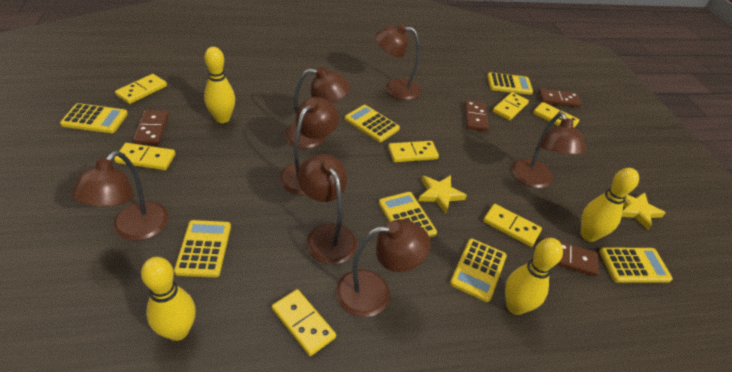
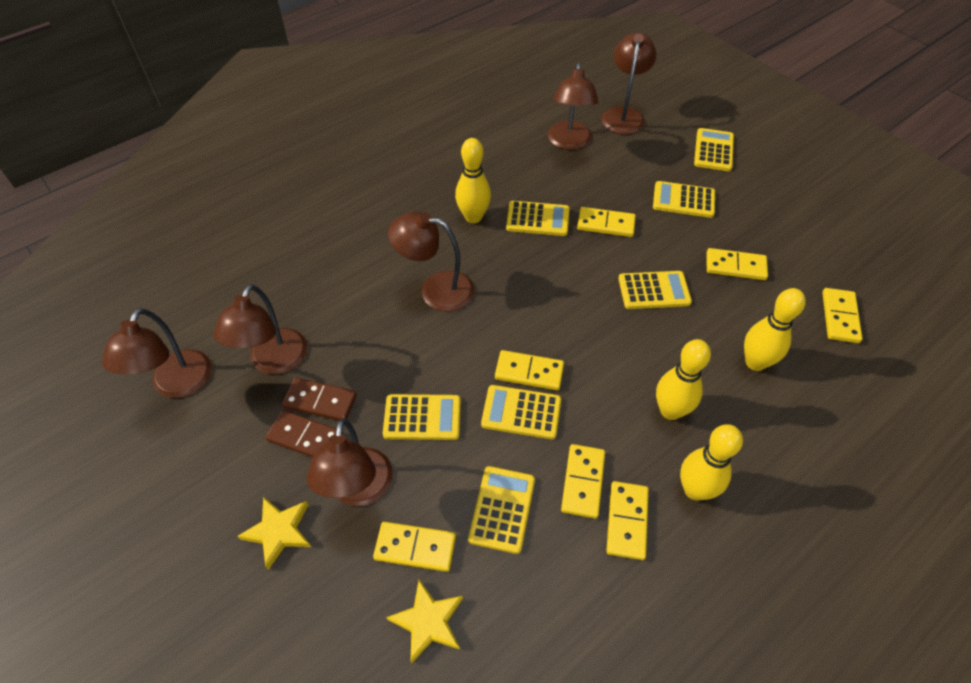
brown domino: [133,110,169,145] [465,100,489,132] [538,89,581,108] [541,237,599,277] = 4 -> [265,410,336,458] [282,378,357,421] = 2
brown lamp: [71,151,168,241] [279,97,339,195] [285,67,350,149] [298,154,357,264] [336,219,431,317] [375,23,421,100] [512,112,586,188] = 7 -> [102,308,212,398] [214,284,307,374] [306,419,393,506] [388,212,474,312] [548,63,598,150] [602,33,657,135] = 6

